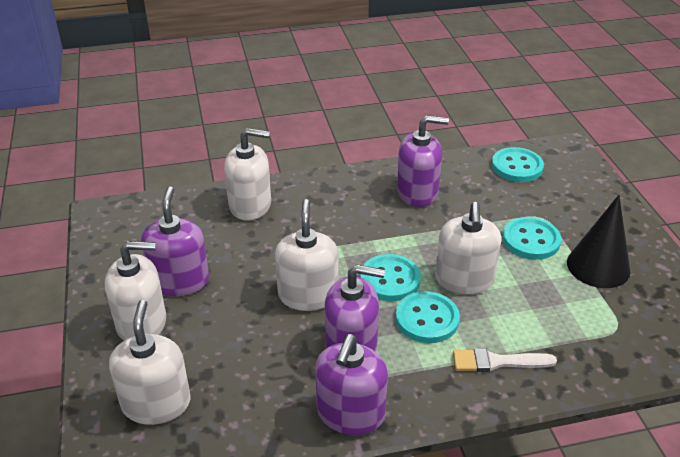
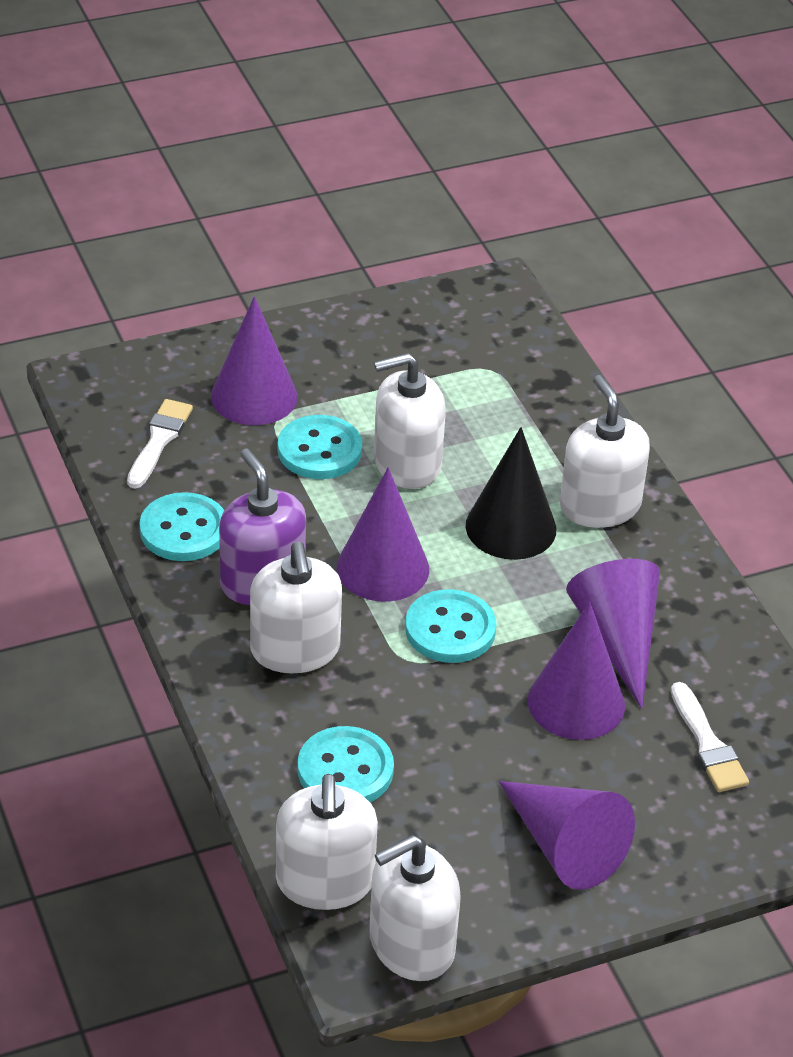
purple cone: none = 0 -> [211,296,298,425] [337,467,429,602] [499,781,635,890] [528,602,625,740] [566,559,660,709] = 5
purple soap dispenser: [141,186,209,296] [315,334,388,435] [325,265,385,352] [397,115,449,207] = 4 -> [219,449,306,605] = 1
white brush: [453,348,557,372] = 1 -> [127,399,193,488] [671,682,749,792] = 2

